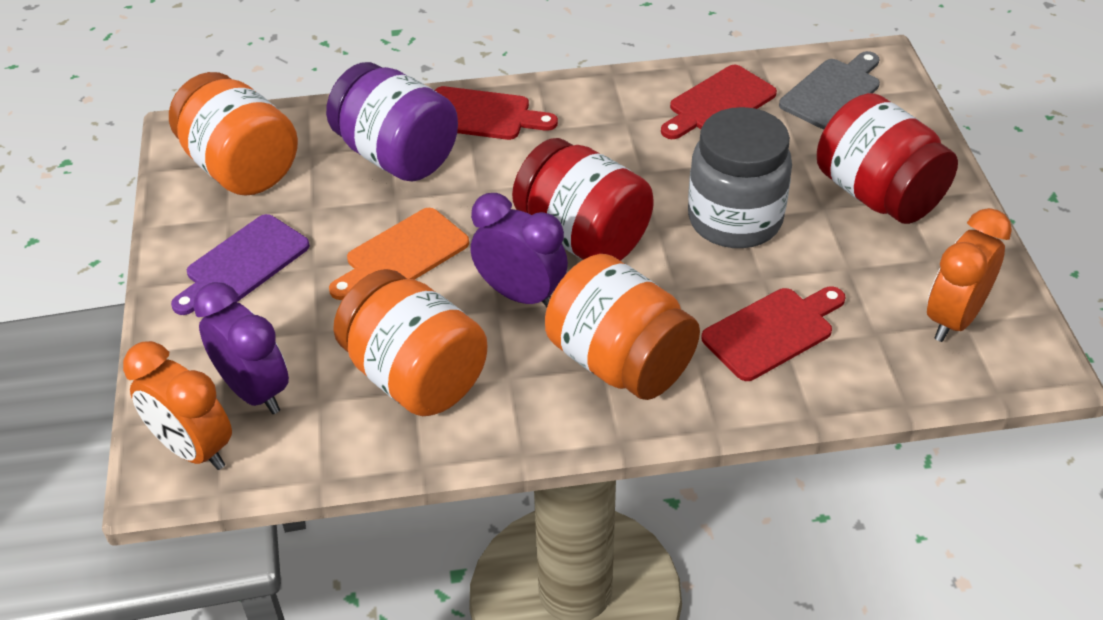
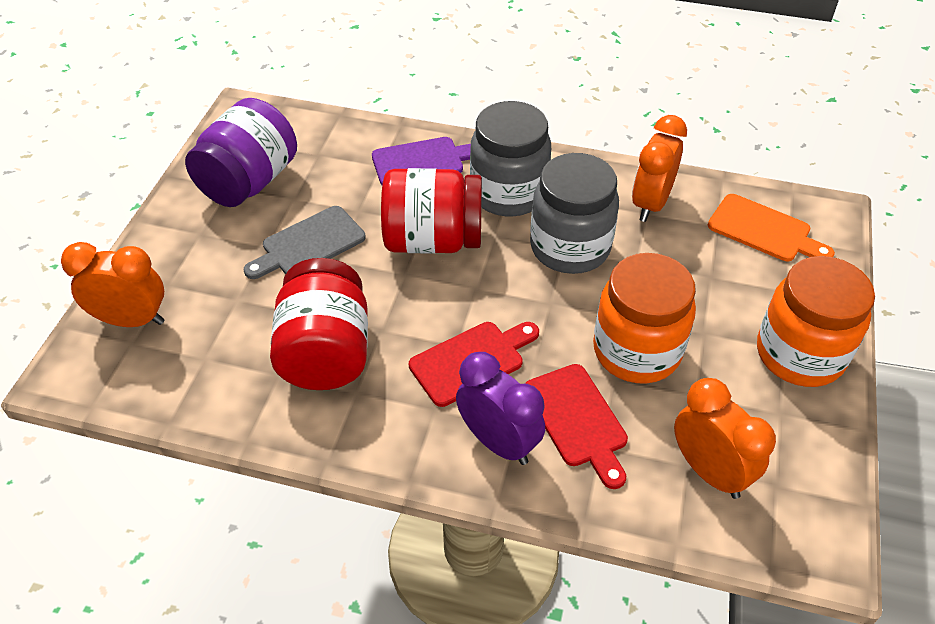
grey jar: [688,107,792,248] = 1 -> [470,101,551,217] [530,153,619,274] = 2
orange clock: [123,341,232,470] [927,208,1012,342] = 2 -> [61,242,164,327] [632,115,687,222] [674,378,776,499] = 3
orange jar: [169,72,298,196] [333,269,487,416] [545,254,700,400] = 3 -> [593,253,696,383] [757,256,875,387] = 2
purple clock: [193,282,289,414] [471,193,568,307] = 2 -> [456,352,545,465] = 1
red cutting board: [435,86,558,140] [661,65,777,139] [701,286,846,381] = 3 -> [409,322,539,407] [525,364,628,489] = 2

